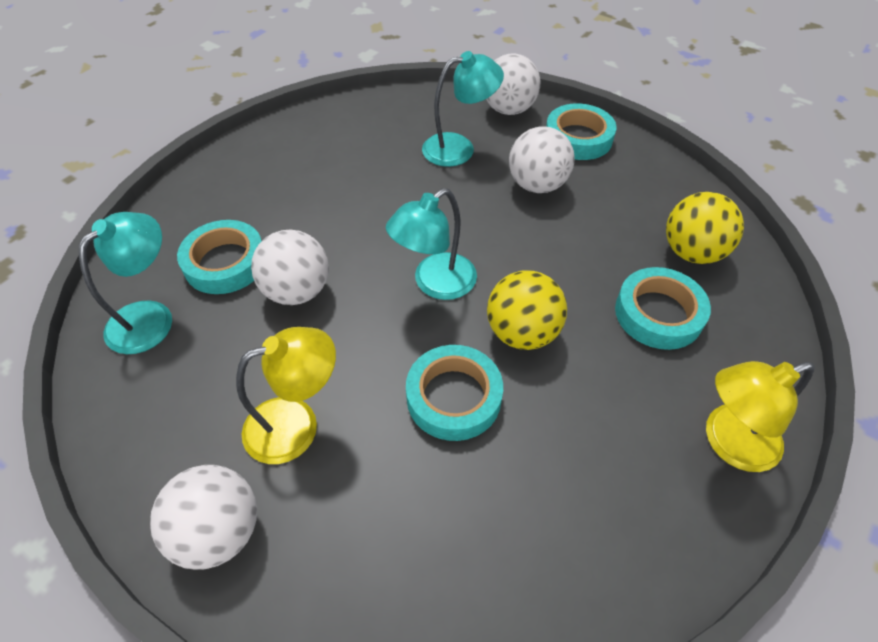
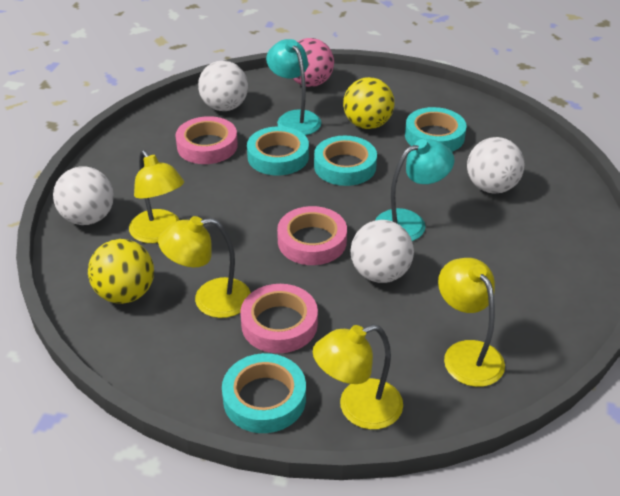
pink ball: none = 0 -> [292,38,334,87] = 1
pink tape: none = 0 -> [175,116,238,164] [240,284,318,353] [277,206,347,265] = 3
turquoise lamp: [79,212,172,354] [386,188,477,300] [422,51,504,167] = 3 -> [266,39,321,135] [375,139,454,241] = 2
yellow lamp: [236,327,336,464] [706,361,815,472] = 2 -> [129,150,184,243] [158,216,251,318] [313,324,403,430] [438,258,505,387] = 4

